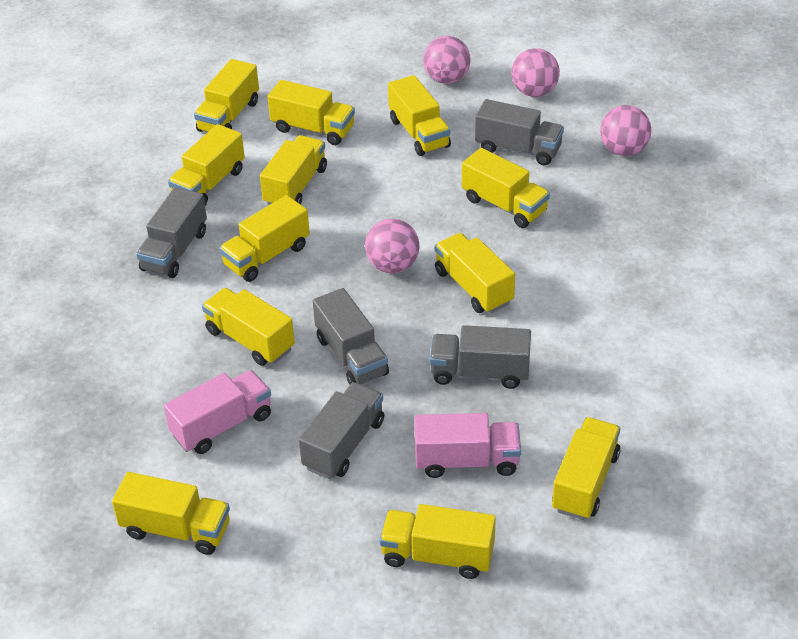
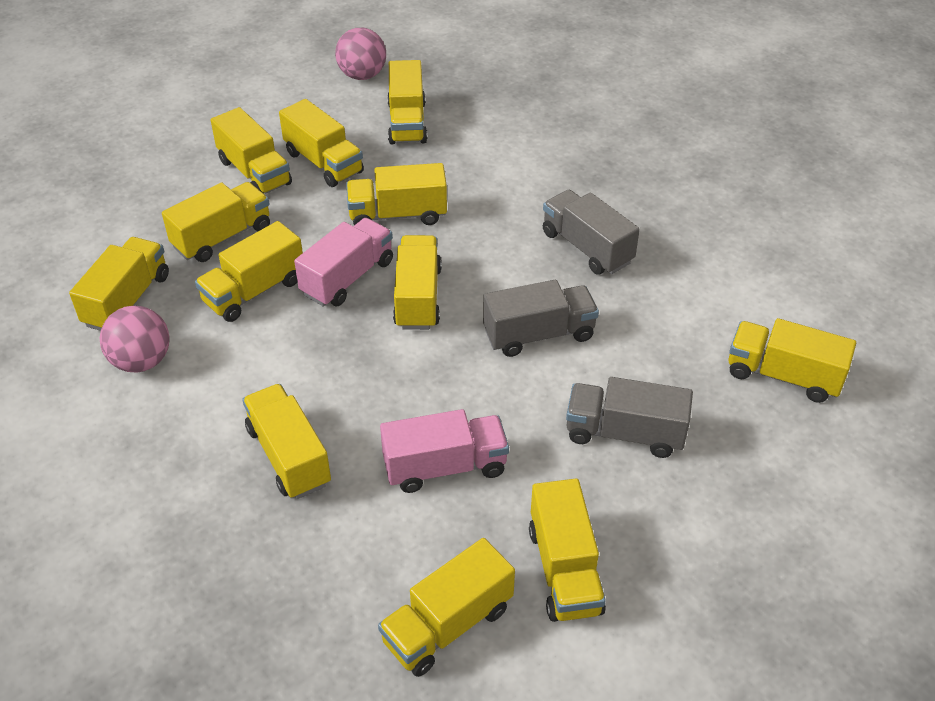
grey truck: [136,187,207,278] [299,382,384,479] [313,288,389,385] [430,325,531,389] [475,99,564,165] = 5 -> [483,280,599,357] [543,190,640,275] [566,377,693,458] = 3
pink ball: [365,219,420,273] [423,36,471,84] [511,48,560,97] [600,105,651,156] = 4 -> [100,306,170,372] [335,28,386,80] = 2

